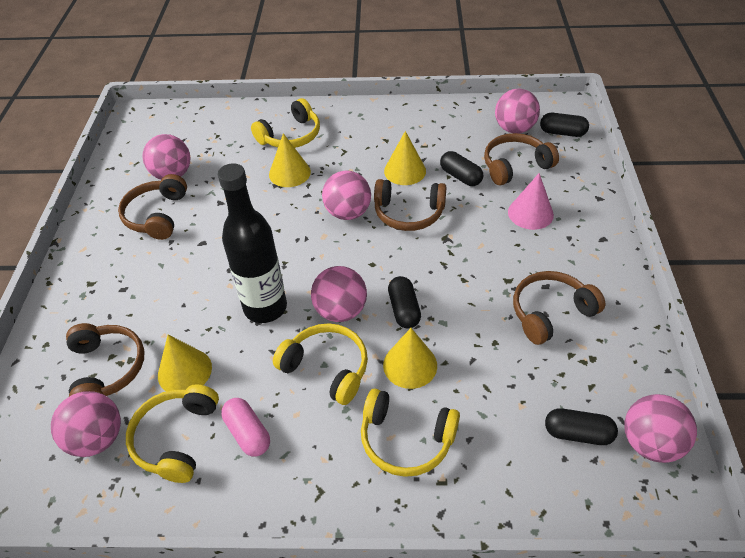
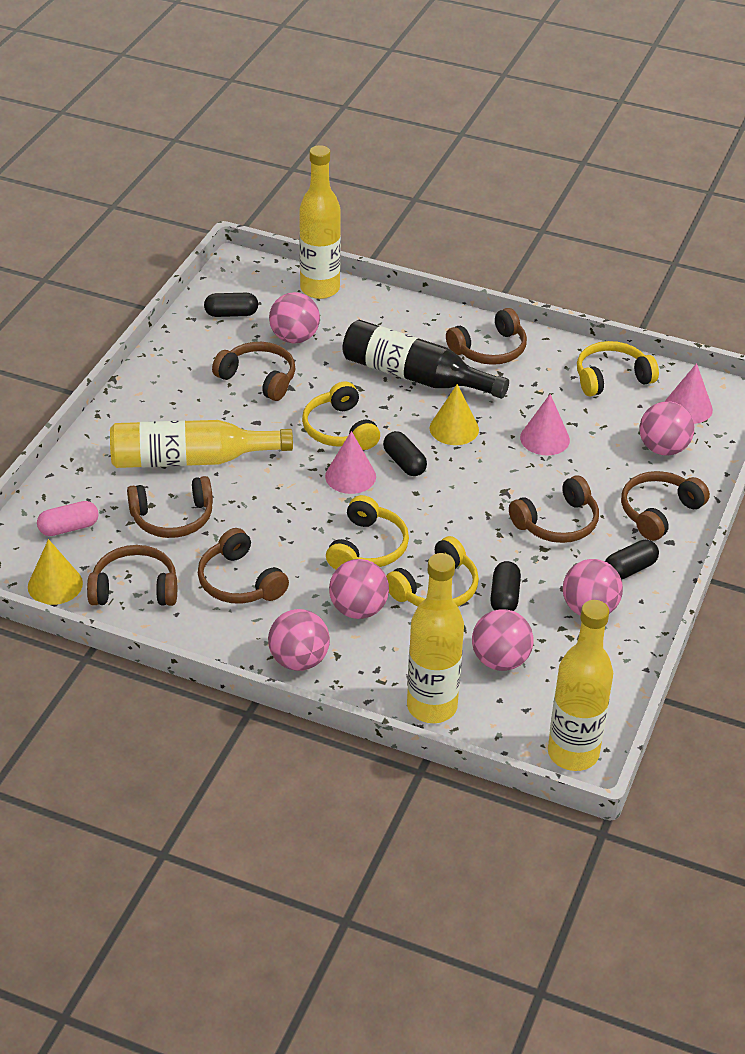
brown headphones: [66,323,144,396] [118,174,187,240] [374,179,447,231] [484,133,559,185] [513,271,605,345] = 5 -> [87,545,177,606] [127,476,213,538] [198,528,289,604] [212,342,295,401] [446,308,527,365] [509,475,599,543] [621,471,710,541] = 7
pink cone: [508,173,554,230] = 1 -> [325,431,376,494] [520,394,570,455] [665,363,713,424] = 3
yellow bottle: none = 0 -> [110,420,293,468] [299,145,341,299] [407,553,464,723] [548,600,613,771] = 4
yellow cone: [158,335,212,391] [269,133,311,187] [383,328,437,389] [384,131,426,185] = 4 -> [28,539,83,605] [430,384,479,445] = 2

